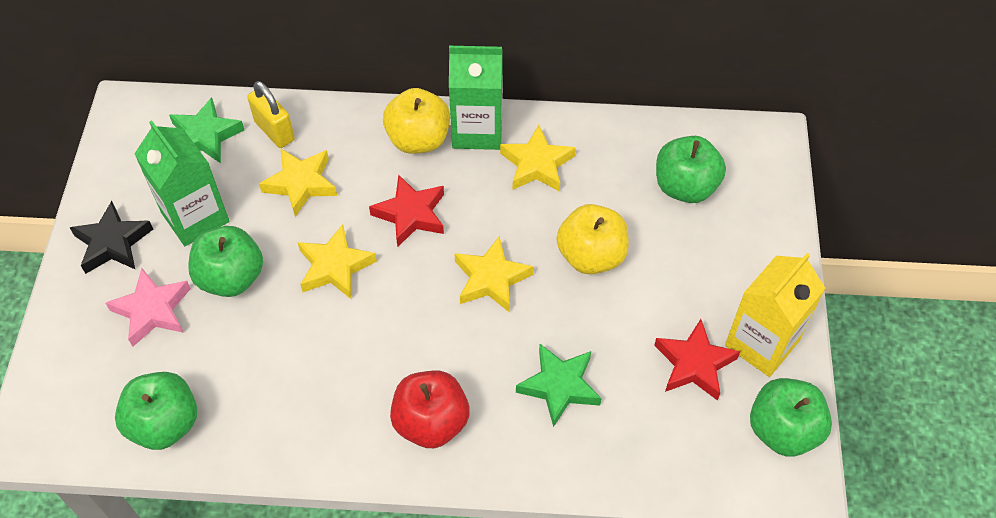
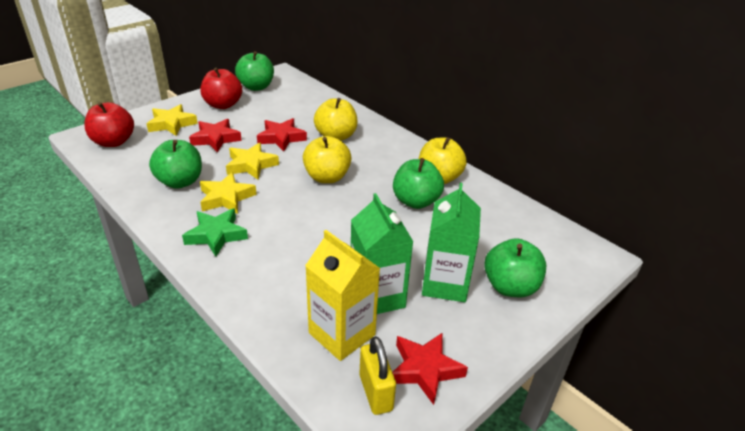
black star: [69,201,153,274] = 1 -> none = 0
green star: [169,97,244,163] [516,344,602,427] = 2 -> [182,208,248,257] = 1
pink star: [106,268,191,347] = 1 -> none = 0
red apple: [390,371,470,448] = 1 -> [85,102,134,147] [200,68,242,109] = 2
red star: [369,174,444,247] [654,319,741,401] = 2 -> [189,119,242,152] [257,118,307,151] [392,332,468,405] = 3
yellow apple: [383,88,450,154] [557,204,629,274] = 2 -> [303,136,351,183] [314,98,358,141] [419,137,467,184] = 3
yellow star: [259,148,337,217] [297,224,377,299] [454,236,534,312] [500,125,576,192] = 4 -> [146,104,198,136] [200,172,257,214] [226,142,279,180] = 3

